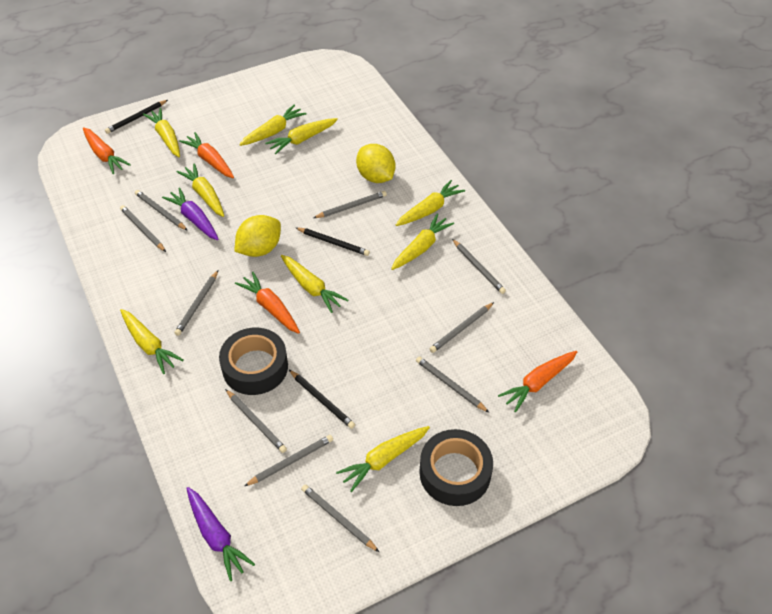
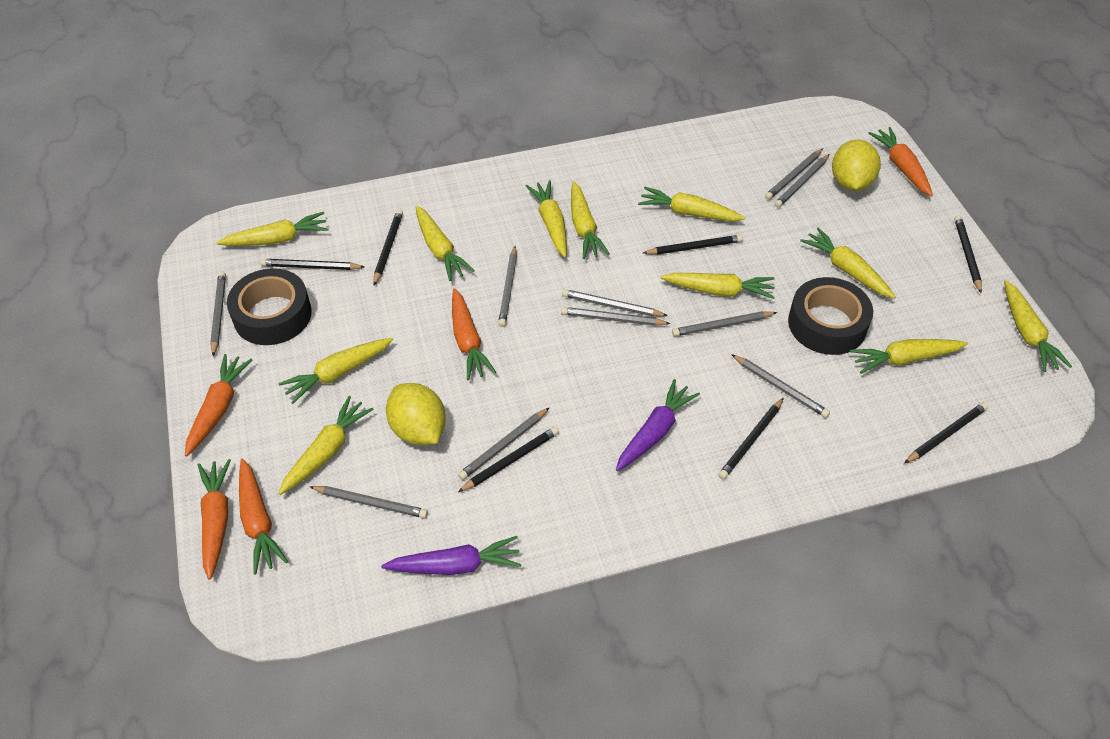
black pencil: [105,100,168,134] [289,370,355,429] [295,227,370,256] = 3 -> [260,259,365,270] [373,209,403,285] [458,427,559,492] [643,235,743,255] [718,398,784,479] [905,402,988,463] [954,215,982,293] = 7
orange carrot: [83,127,131,174] [179,132,234,178] [235,272,300,334] [498,351,577,412] = 4 -> [185,354,252,457] [198,459,231,580] [239,459,288,574] [452,288,496,380] [868,127,933,196] = 5
yellow carrot: [120,309,184,374] [143,108,180,157] [176,163,224,217] [239,105,307,146] [265,118,338,154] [281,255,348,313] [336,426,430,492] [391,214,454,270] [396,180,465,226] = 9 -> [217,212,328,246] [278,338,393,404] [278,396,374,495] [415,206,475,281] [525,180,567,257] [571,181,610,259] [638,187,745,221] [661,273,775,299] [800,228,896,299] [850,339,968,374] [1004,280,1072,372] = 11

